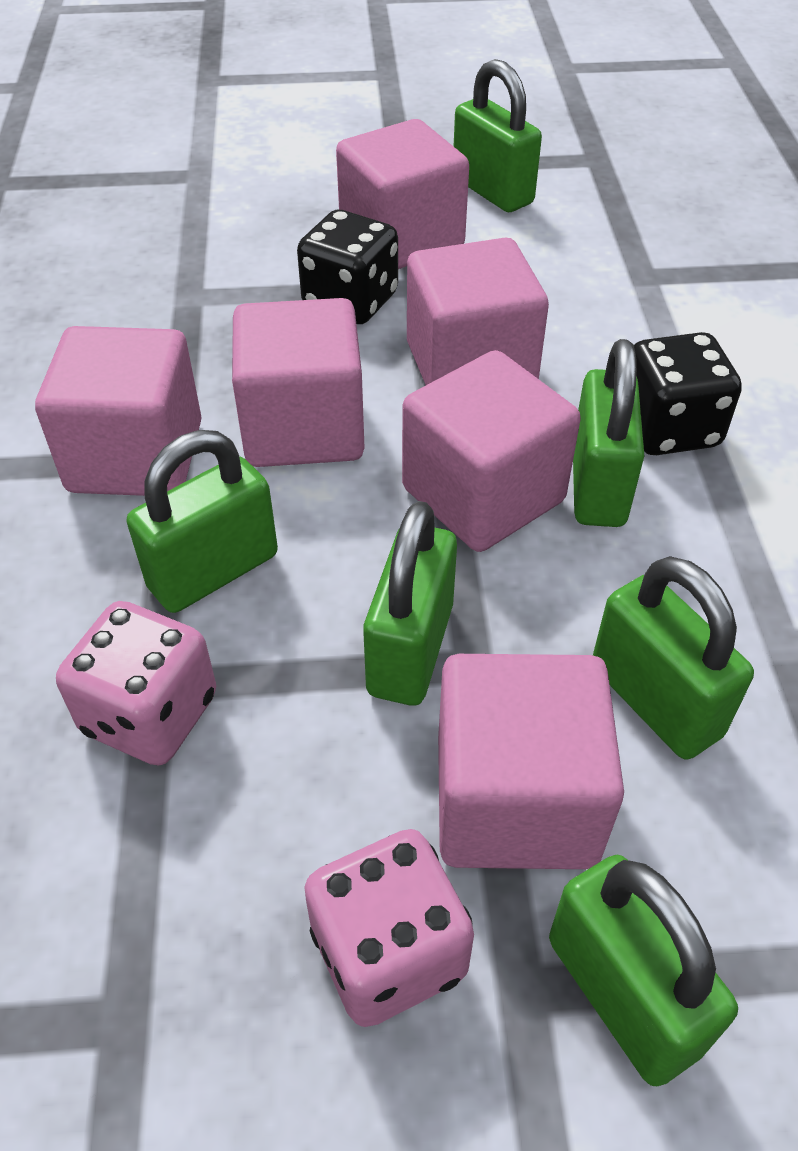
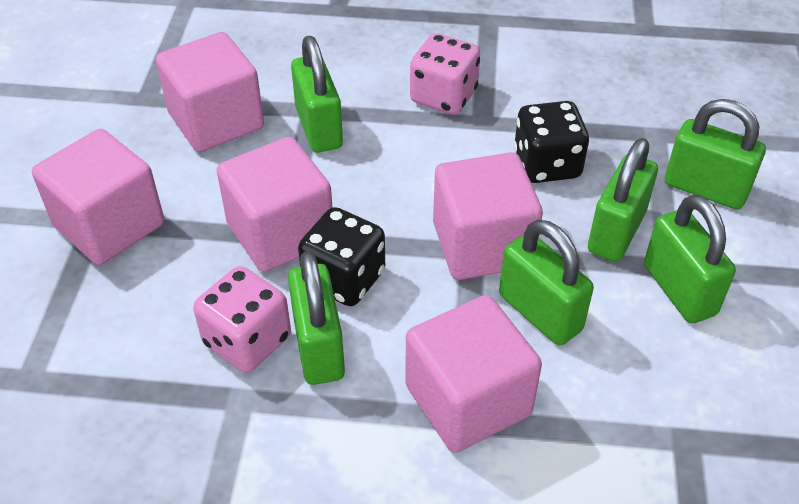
pink cube: [35,326,202,496] [232,298,365,467] [336,119,469,269] [402,350,581,552] [407,238,549,385] [438,654,624,869] = 6 -> [32,129,164,265] [156,32,264,152] [216,137,333,272] [405,295,542,453] [433,152,543,280] = 5

